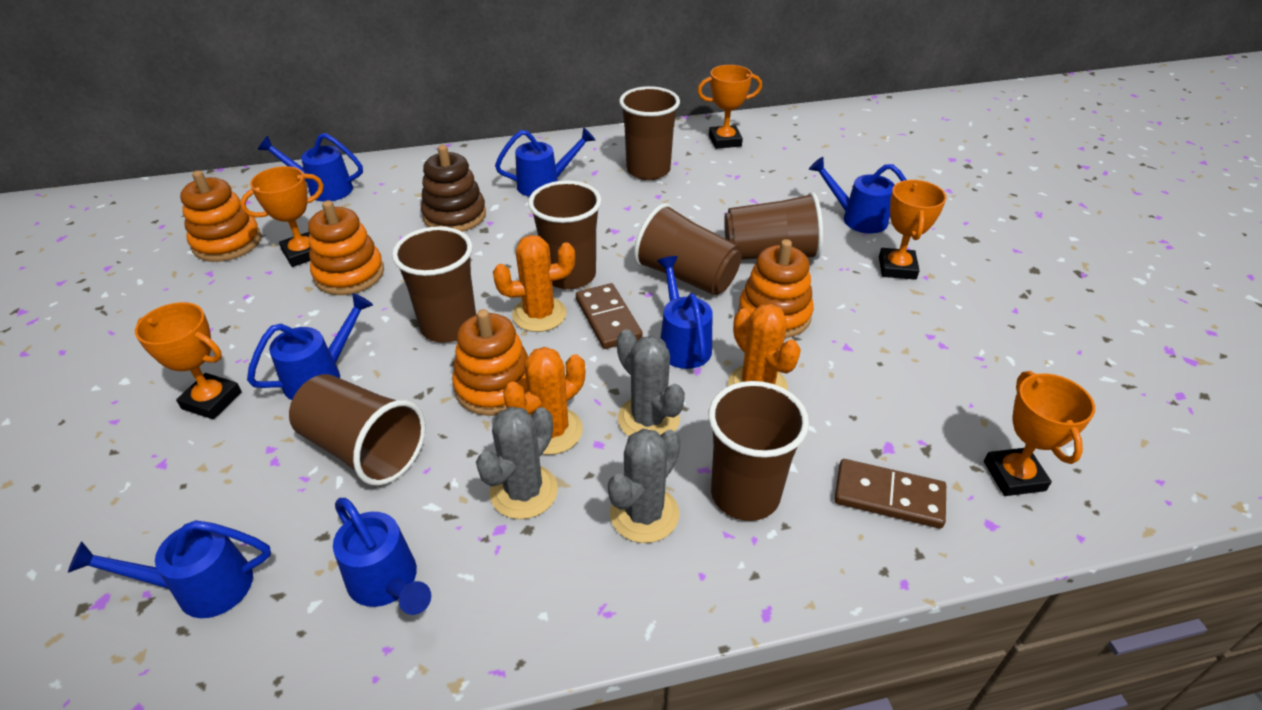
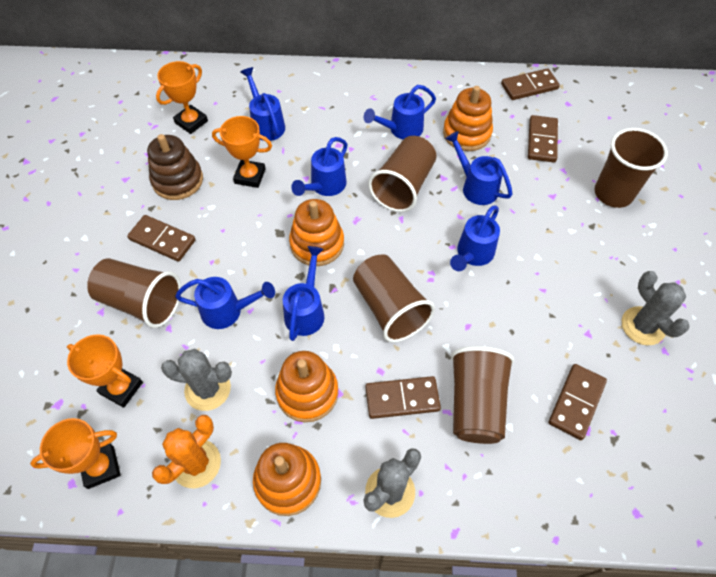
brown cup: [289,374,426,486] [392,226,476,343] [528,180,602,289] [619,86,680,180] [634,203,742,295] [708,381,809,521] [724,192,823,260] = 7 -> [87,258,181,328] [353,254,435,342] [368,136,437,212] [451,346,514,444] [594,128,668,208] = 5
brown domino: [576,283,643,349] [834,459,946,529] = 2 -> [127,215,196,262] [365,376,441,419] [501,68,560,100] [528,115,558,162] [549,364,607,440] = 5
orange cactus: [493,235,575,332] [503,347,585,455] [728,304,801,391] = 3 -> [152,415,221,488] = 1
orange trophy: [135,302,242,419] [240,166,324,267] [697,65,762,149] [879,180,947,280] [984,371,1095,496] = 5 -> [30,418,121,489] [67,334,143,408] [156,61,208,134] [212,116,272,188] = 4

